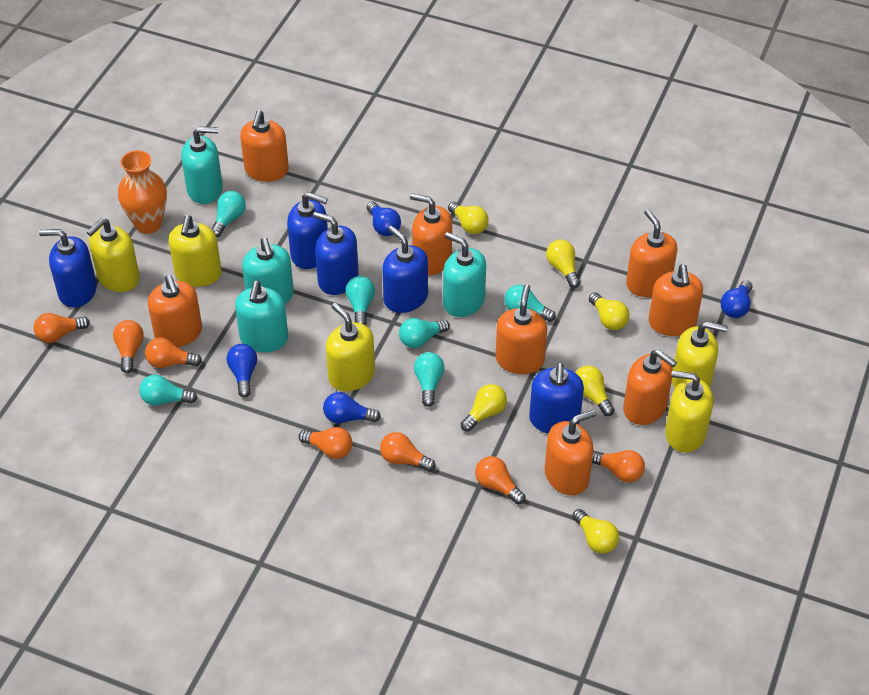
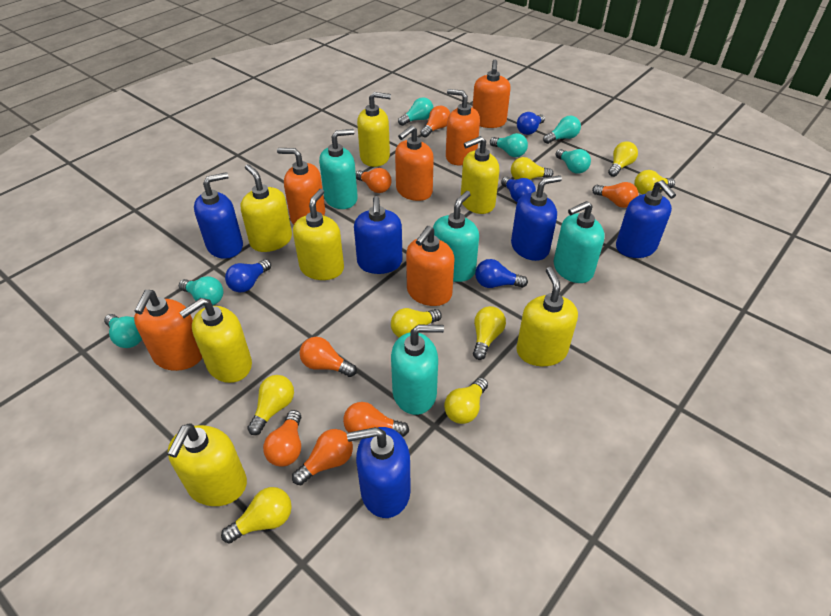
orange soap dispenser: [148,275,202,347] [240,110,289,182] [410,193,452,275] [496,284,547,374] [545,410,597,496] [623,349,677,425] [626,209,677,297] [649,264,703,336] = 8 -> [134,290,202,371] [277,148,325,224] [395,125,434,201] [406,226,454,306] [446,89,480,165] [472,60,511,128] = 6
orange vase: [118,150,167,234] = 1 -> none = 0
yellow light bulb: [448,202,489,234] [461,384,507,432] [546,240,580,288] [572,509,619,554] [575,366,615,416] [589,292,629,330] = 6 -> [221,487,292,543] [247,375,294,435] [391,308,442,338] [444,378,488,424] [473,306,506,360] [511,157,553,180] [608,141,638,177] [634,170,675,194] = 8
yellow soap dispenser: [87,218,140,292] [169,215,222,287] [326,303,375,391] [665,371,713,453] [672,321,728,389] = 5 -> [168,423,247,506] [179,298,252,383] [241,164,292,252] [293,189,344,280] [357,92,391,167] [461,136,500,214] [516,267,578,366] = 7

